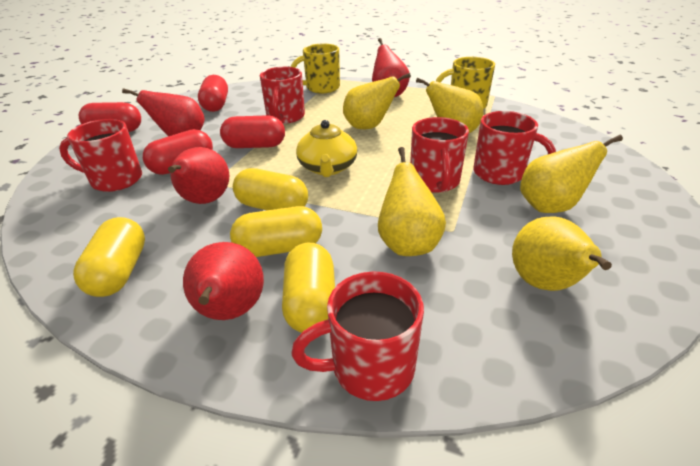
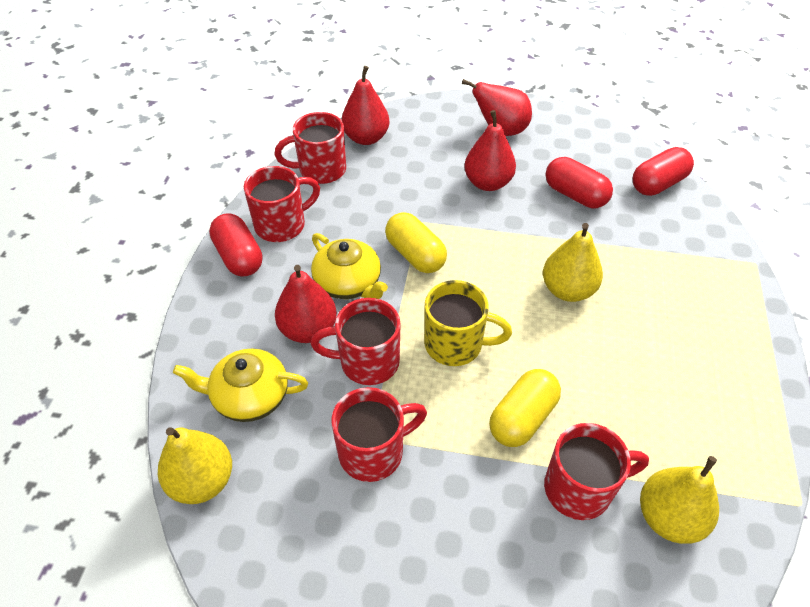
red capsule: [79,102,141,132] [143,129,213,175] [198,75,228,112] [220,115,285,148] = 4 -> [209,213,262,276] [545,157,613,208] [632,147,694,196] = 3
yellow capsule: [73,217,145,297] [230,206,322,257] [233,168,308,210] [282,243,335,333] = 4 -> [385,212,447,273] [489,369,561,447] = 2
yellow mug: [290,44,340,93] [436,57,495,109] = 2 -> [424,280,512,366] = 1
yellow pear: [343,73,411,129] [378,147,446,256] [416,78,483,133] [512,216,612,291] [520,135,623,213] = 5 -> [158,427,232,504] [543,223,603,302] [640,456,719,544] = 3
yellow teapot: [296,120,357,177] = 1 -> [173,349,308,422] [311,233,388,299] = 2

